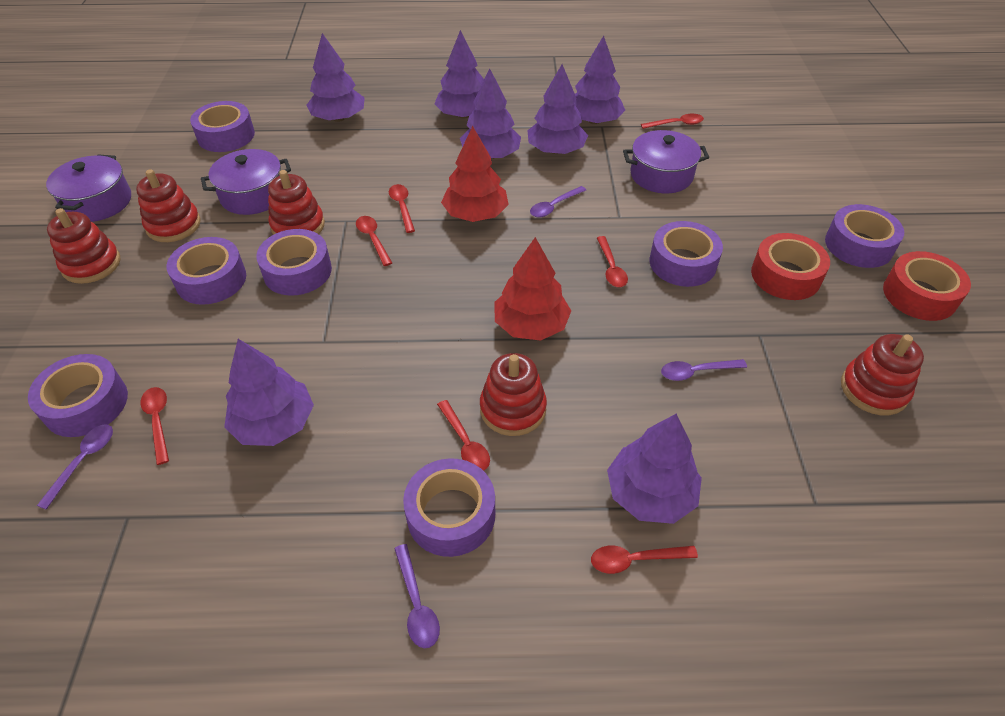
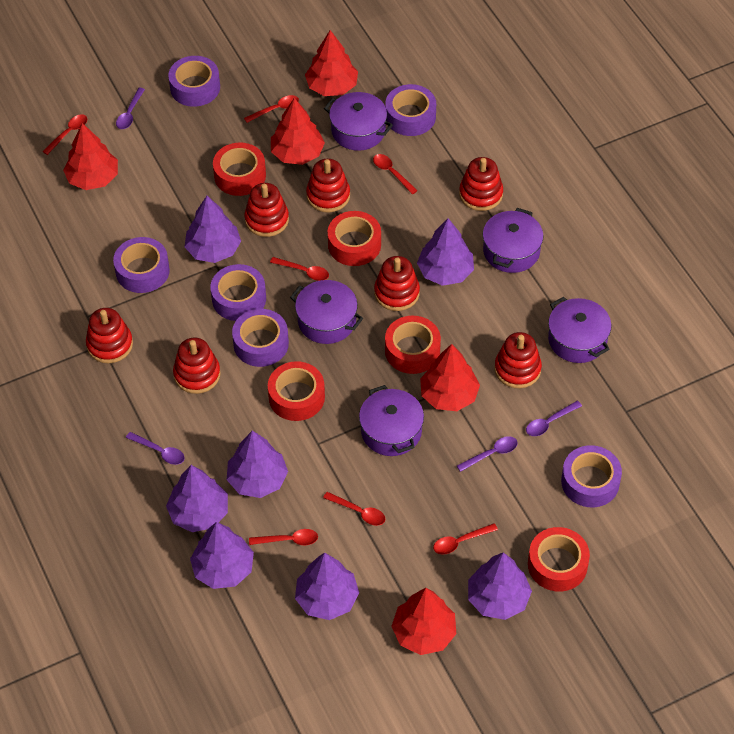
purple pot: [46,154,131,222] [201,149,291,215] [623,130,709,193] = 3 -> [290,280,363,344] [324,92,393,151] [359,385,424,456] [483,208,543,273] [548,297,611,363] = 5
purple tape: [28,354,128,437] [166,237,246,305] [190,101,255,152] [256,229,332,296] [403,458,495,557] [650,221,723,287] [825,204,904,268] = 7 -> [113,237,170,293] [168,56,220,107] [210,264,266,321] [232,309,289,367] [385,84,436,136] [561,445,622,507] = 6
red stacking toy: [47,208,120,284] [136,169,201,242] [268,170,325,235] [480,353,547,436] [841,334,924,415] = 5 -> [86,308,133,363] [173,338,220,394] [244,183,289,237] [306,159,350,212] [374,256,420,311] [459,157,503,211] [494,332,542,388] = 7
red tape: [751,233,830,300] [883,251,971,321] = 2 -> [213,143,266,196] [268,361,325,421] [328,211,381,266] [385,316,441,374] [528,527,590,592] = 5
red tree: [441,126,509,222] [494,237,571,341] = 2 -> [63,123,118,190] [271,98,325,165] [305,30,358,96] [391,588,456,655] [420,344,480,411] = 5

